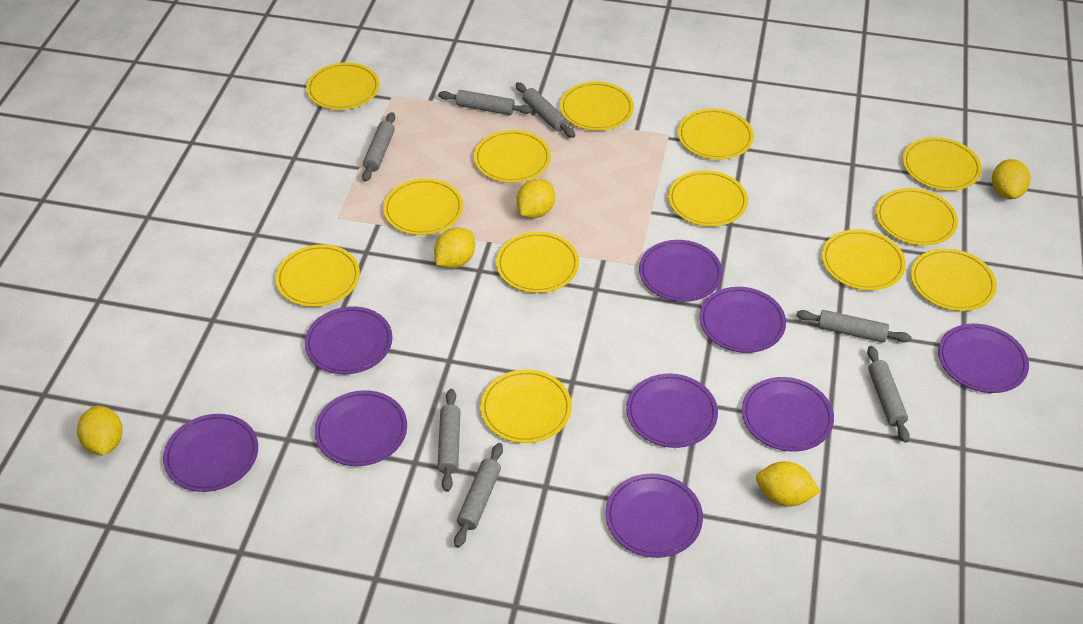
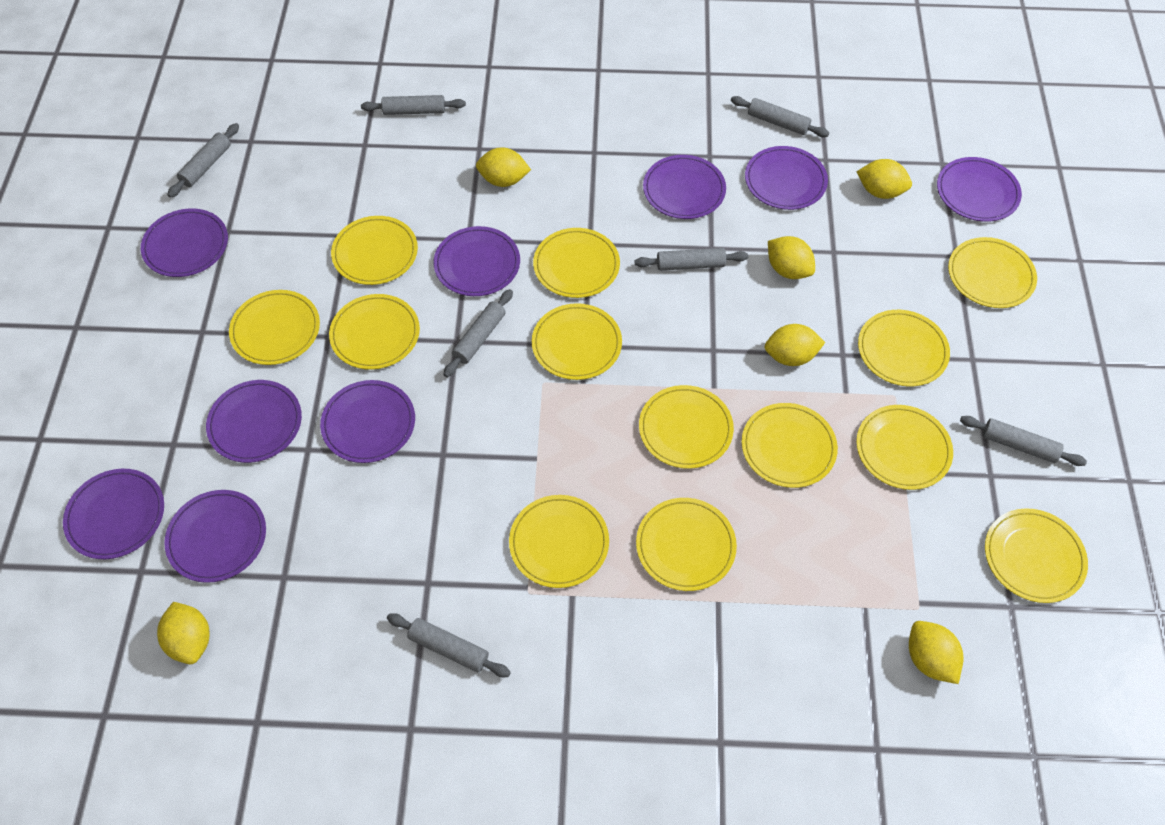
yellow lemon: [77,406,123,456] [434,228,475,268] [516,179,555,218] [756,461,820,507] [992,159,1031,199] = 5 -> [157,602,210,664] [476,147,531,187] [764,324,825,366] [768,236,815,279] [856,159,912,199] [909,621,963,684] = 6

